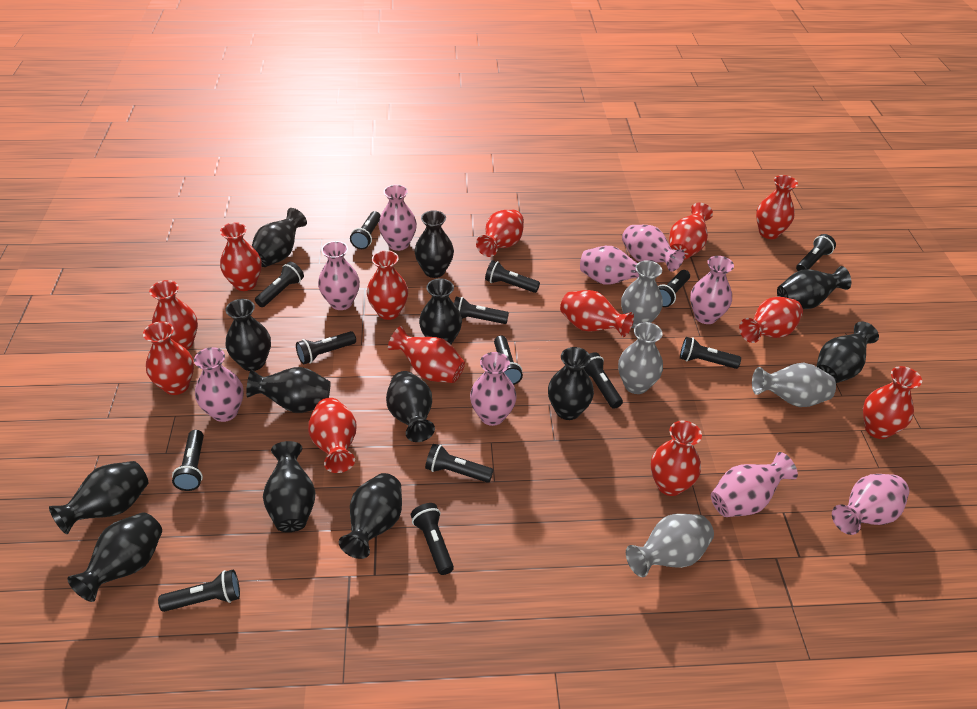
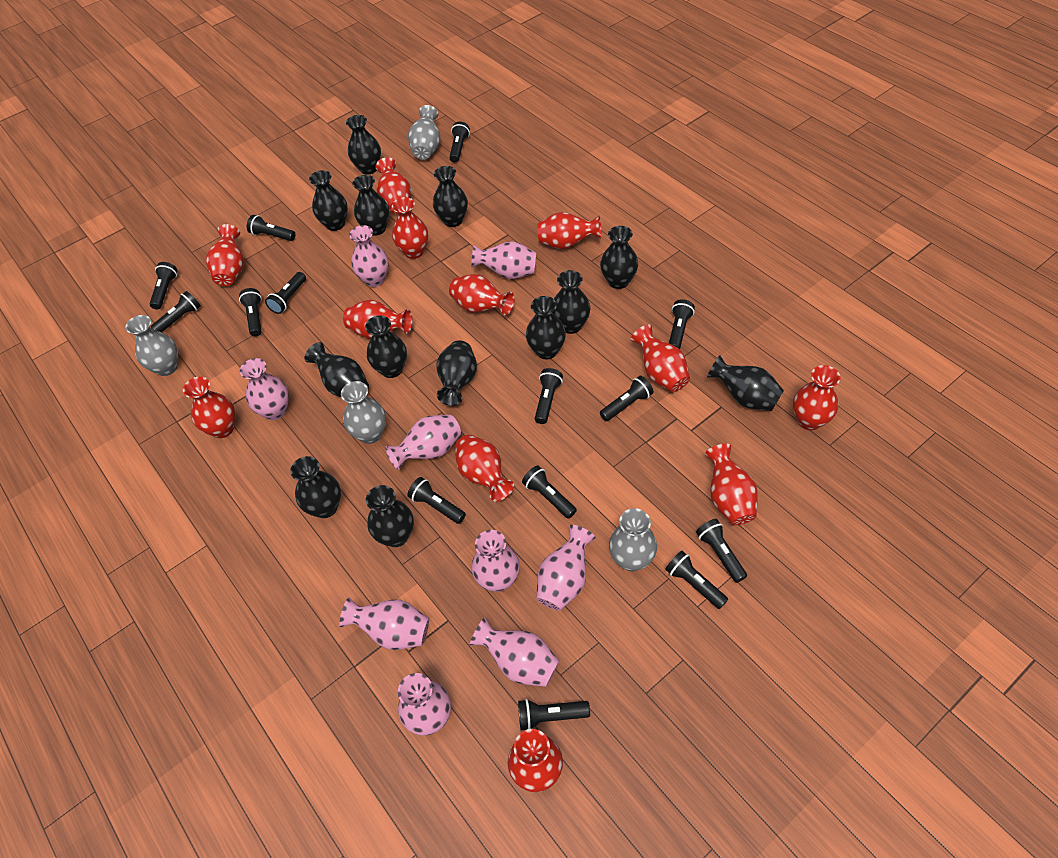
red vase: [143,321,194,395] [149,280,198,350] [220,222,262,291] [308,398,357,473] [367,250,408,320] [388,326,465,383] [476,210,524,257] [560,290,634,337] [651,421,702,496] [669,203,713,260] [739,297,803,343] [756,175,798,239] [863,366,922,439] = 13 -> [183,377,235,438] [206,224,244,286] [343,300,413,339] [376,157,411,214] [392,197,428,259] [449,274,515,315] [455,435,514,501] [508,729,563,792] [537,212,601,249] [631,324,690,392] [705,444,758,525] [793,365,840,430] = 12

